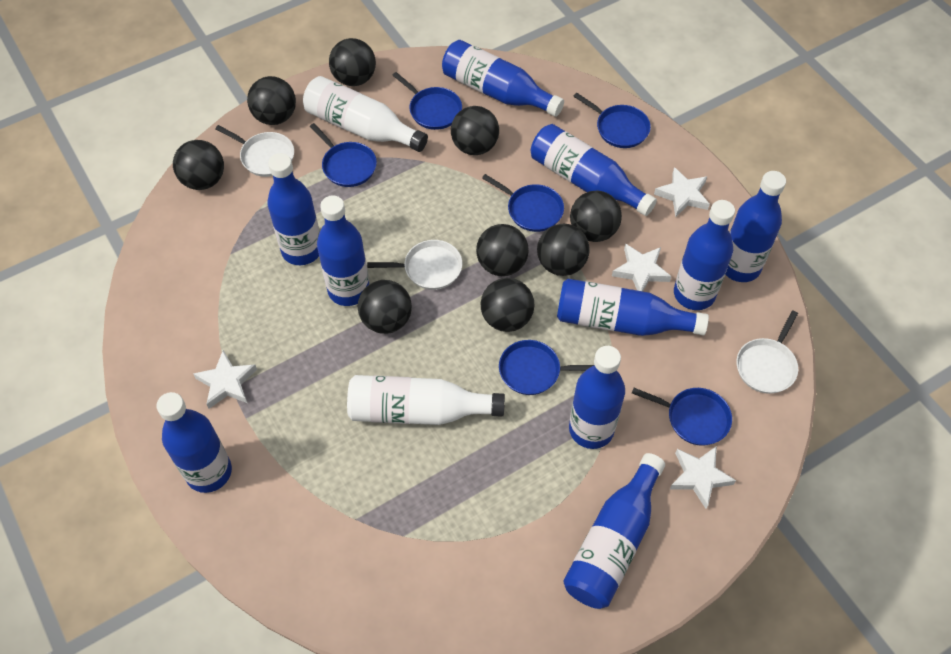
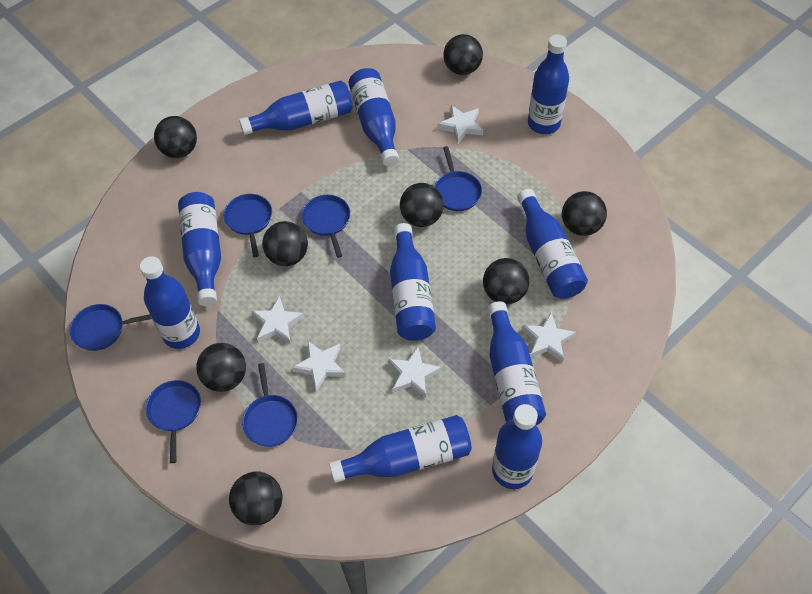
black ball: [173,140,224,190] [247,76,296,125] [329,38,376,86] [358,280,412,334] [451,106,499,155] [476,224,529,276] [481,278,534,332] [537,224,590,276] [570,191,622,242] = 9 -> [154,116,197,158] [196,343,246,392] [229,472,283,525] [262,221,308,266] [400,183,444,227] [443,34,483,75] [483,258,529,304] [562,191,607,236] = 8
white bottle: [303,76,428,152] [347,375,505,425] = 2 -> none = 0
white pan: [215,125,294,177] [367,240,462,290] [736,310,798,394] = 3 -> none = 0
white star: [193,350,257,409] [612,244,671,291] [654,167,710,217] [670,446,736,509] = 4 -> [251,296,304,344] [292,341,346,392] [388,347,441,398] [438,105,483,145] [522,313,576,362] = 5

